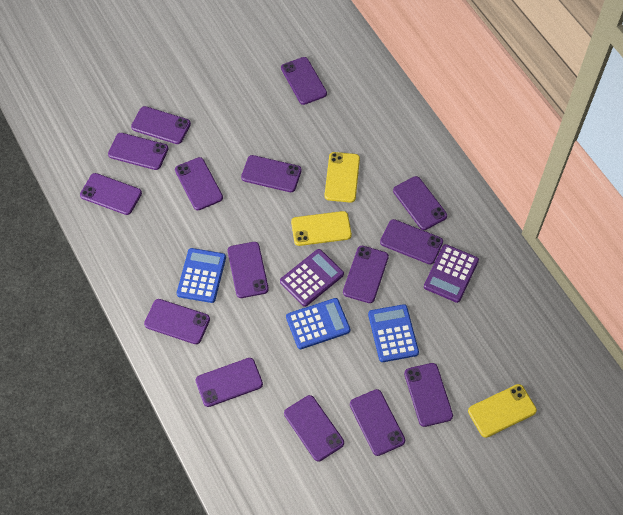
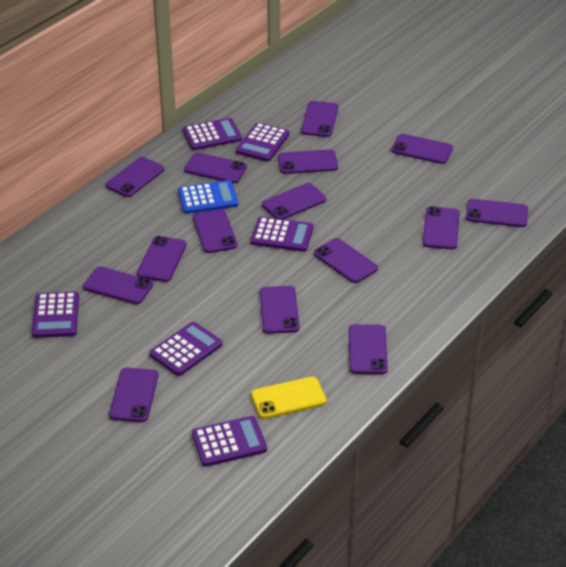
blue calculator: [177,248,226,303] [286,298,350,349] [368,304,419,362] = 3 -> [178,180,238,214] = 1
purple calculator: [280,249,344,307] [424,244,479,303] = 2 -> [32,292,79,338] [149,322,223,376] [183,118,242,150] [192,416,267,467] [236,122,289,162] [251,217,313,252] = 6
yellow phone: [291,211,352,246] [325,152,360,203] [468,384,537,438] = 3 -> [251,377,327,419] = 1

